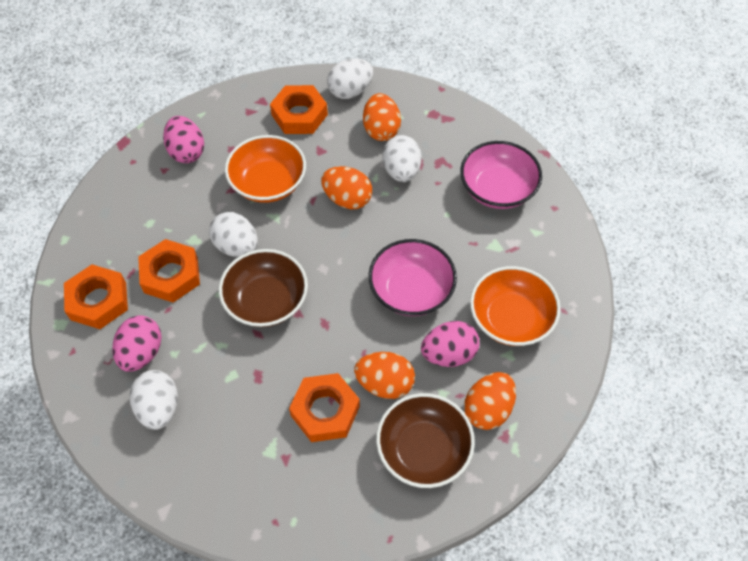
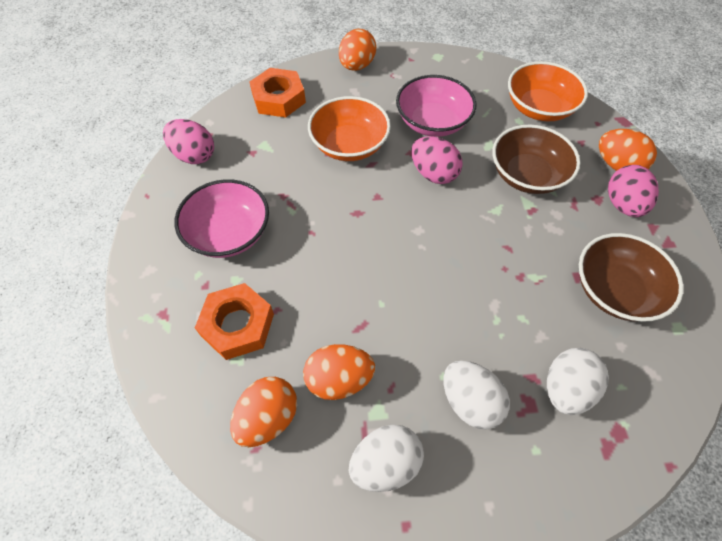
orange nut: [64,265,128,329] [138,239,200,302] [270,85,328,134] [289,373,360,442] = 4 -> [195,283,274,360] [249,68,306,118] = 2
white egg: [130,370,178,430] [209,212,258,257] [327,59,373,99] [382,135,422,182] = 4 -> [348,425,424,492] [443,360,510,430] [547,348,609,415] = 3

